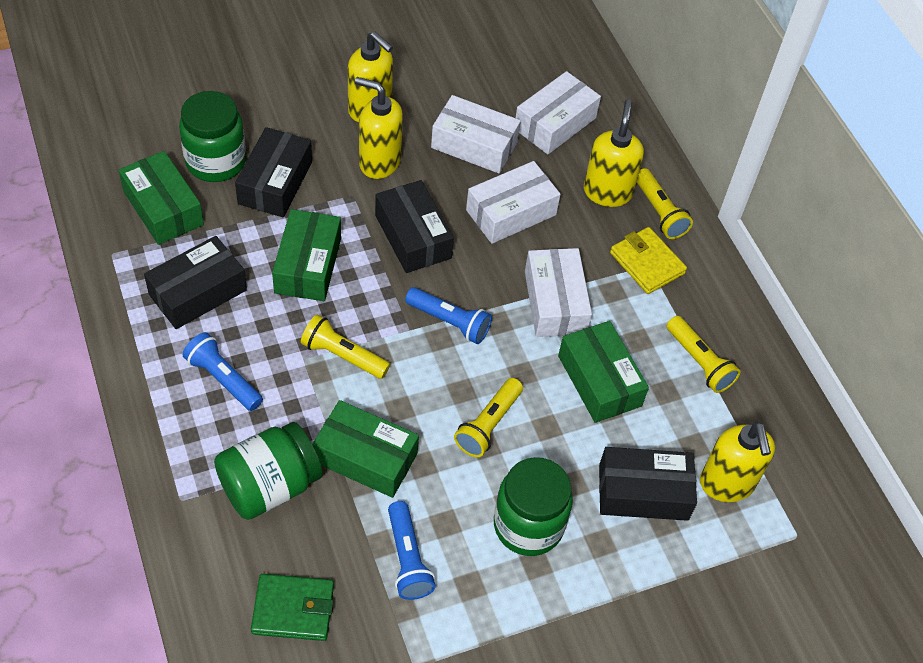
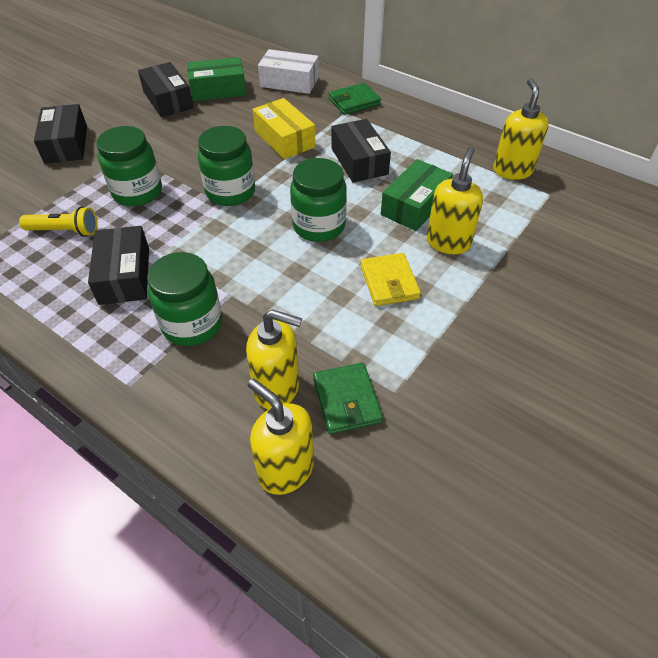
blue flashlight: [182,332,263,411] [388,501,436,600] [405,287,492,344] = 3 -> none = 0
green box: [119,151,204,245] [272,209,341,301] [313,400,419,498] [558,321,649,423] = 4 -> [187,57,246,101] [381,159,453,231] = 2
green jar: [179,91,246,182] [214,422,322,520] [494,457,573,556] = 3 -> [97,126,162,206] [147,252,222,346] [198,126,255,206] [290,158,347,242] = 4
green wallet: [251,574,334,641] = 1 -> [313,363,383,434] [328,83,381,115] = 2
white box: [431,95,521,174] [466,161,561,244] [516,71,601,154] [525,248,592,337] = 4 -> [258,49,319,94] = 1
yellow box: none = 0 -> [252,98,316,159] = 1
yellow flashlight: [301,315,390,379] [454,378,523,457] [637,168,693,239] [667,316,740,393] = 4 -> [19,206,98,237] = 1

